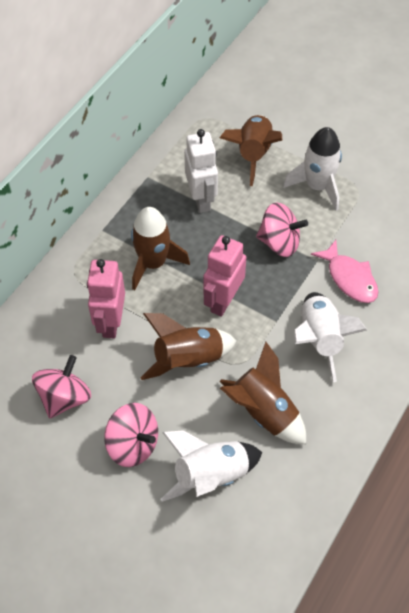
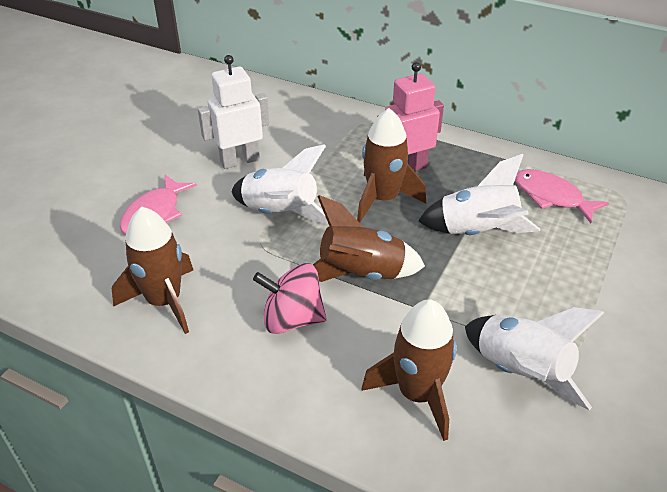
pink fish: [311,240,378,303] = 1 -> [120,175,197,234] [515,169,609,223] = 2
pink robot: [87,259,125,338] [203,235,246,317] = 2 -> [377,62,444,171] = 1
pink spinning top: [32,355,91,418] [104,403,158,467] [256,202,308,257] = 3 -> [253,263,327,334] = 1

